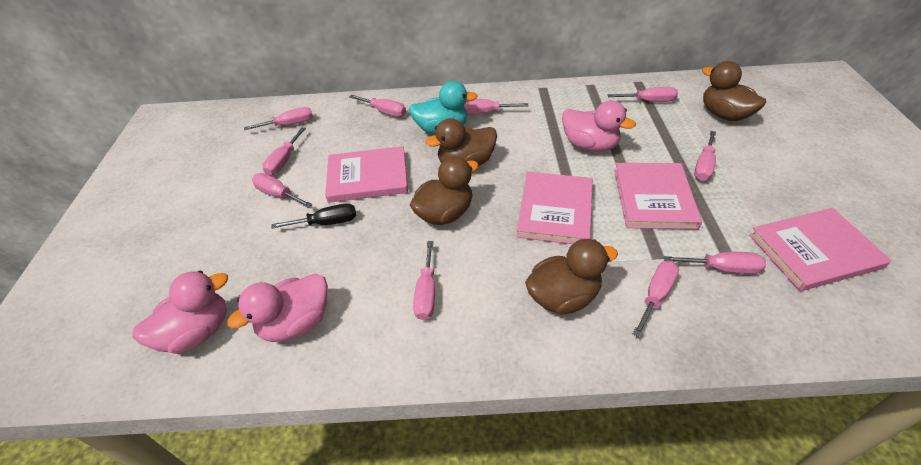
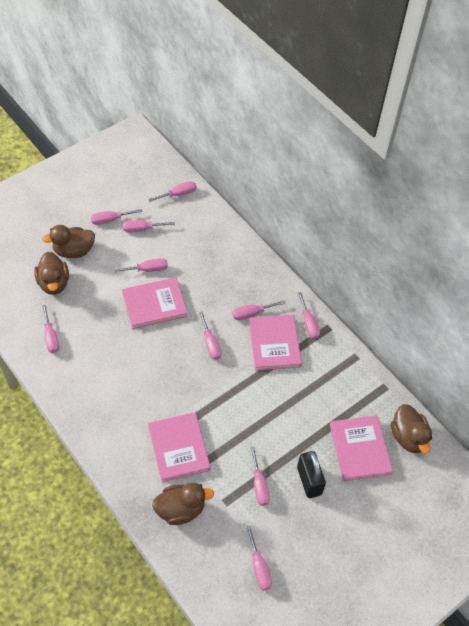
black padlock: none = 0 -> [297,451,326,498] = 1
black screwdriver: [271,203,356,229] = 1 -> none = 0
pink duck: [132,271,228,354] [227,274,328,342] [562,100,636,152] = 3 -> none = 0
turquoise duck: [409,81,478,134] = 1 -> none = 0

